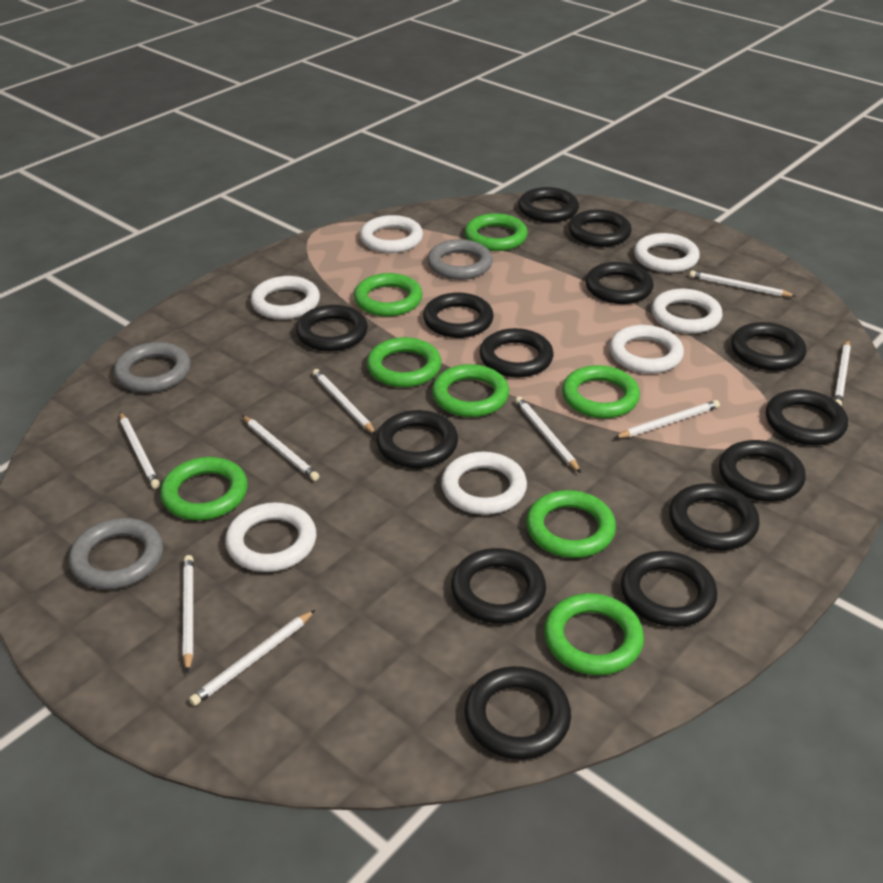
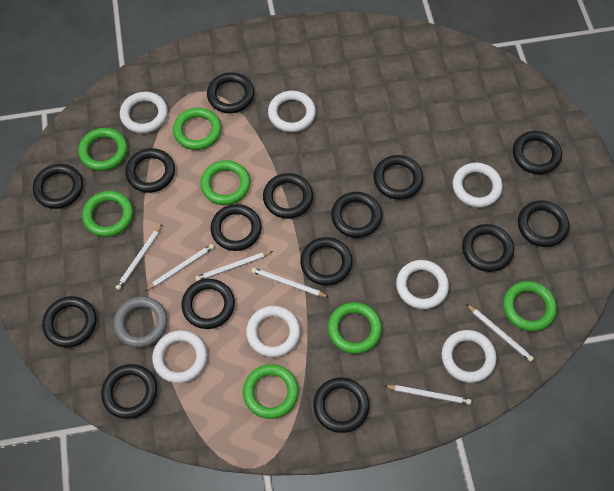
black ring: [296,305,368,351] [376,410,458,468] [423,293,494,338] [451,548,546,624] [464,666,571,760] [479,328,554,378] [518,187,579,223] [569,209,632,247] [585,262,654,304] [621,551,717,627] [669,483,760,550] [719,440,806,502] [731,322,806,371] [766,389,848,445] = 14 -> [33,164,83,209] [42,296,97,348] [101,364,157,419] [125,148,175,193] [182,279,235,329] [207,72,254,113] [210,204,262,251] [263,173,313,219] [300,237,353,286] [313,378,369,433] [331,192,382,238] [373,155,423,200] [462,224,514,272] [513,131,562,174] [518,200,569,247] = 15
green ring: [160,457,248,520] [354,273,423,317] [367,337,441,387] [432,364,509,417] [465,213,528,251] [526,490,616,558] [544,593,644,675] [562,365,640,418] = 8 -> [78,128,127,171] [82,191,133,237] [173,108,221,150] [200,160,250,205] [243,364,299,419] [328,302,382,354] [503,281,557,332] = 7
grey ring: [68,518,163,589] [114,342,191,393] [427,239,493,280] = 3 -> [114,297,168,348] = 1
white pencil: [120,412,160,489] [183,555,194,673] [189,610,315,706] [242,415,319,481] [312,369,376,435] [515,396,581,473] [614,400,720,438] [689,270,796,297] [834,340,851,406] = 9 -> [115,225,162,290] [145,244,214,291] [195,251,273,281] [251,268,328,297] [385,385,471,405] [466,304,534,362] = 6

